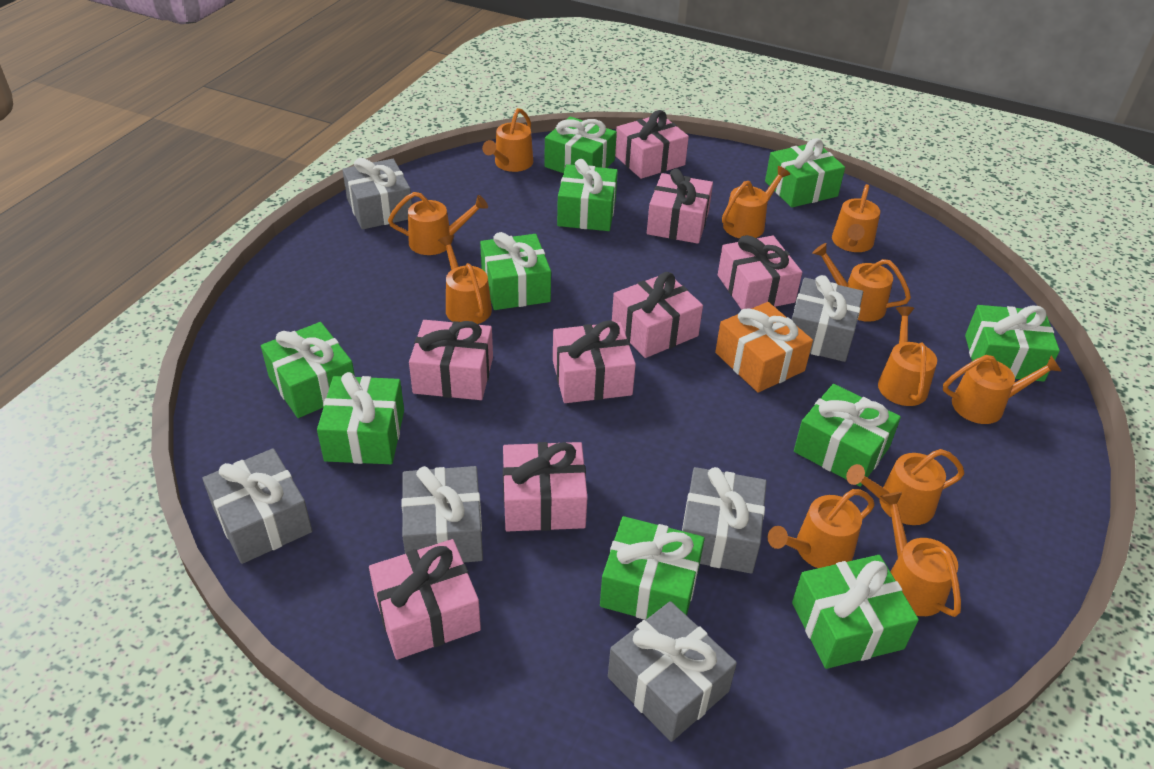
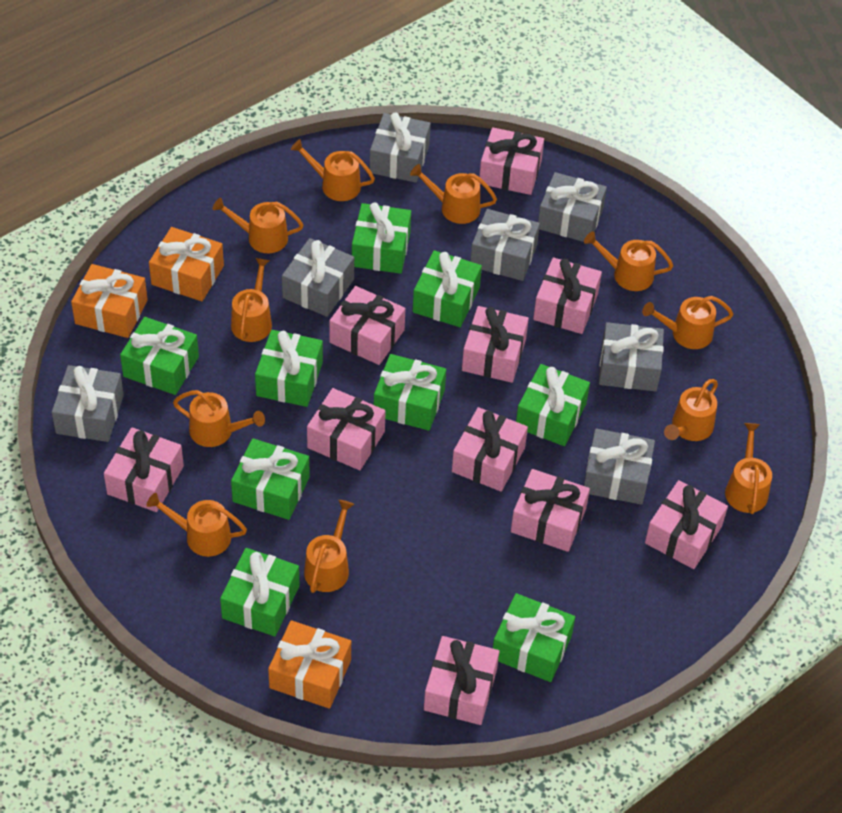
green gift: [261,322,355,418] [317,372,404,464] [480,232,551,310] [545,116,617,173] [557,159,618,231] [600,516,705,620] [765,138,845,208] [792,555,919,669] [794,384,901,487] [965,305,1060,382] = 10 -> [120,317,199,395] [220,548,300,636] [231,438,310,520] [255,330,323,407] [352,202,411,274] [374,354,446,431] [413,250,482,327] [493,593,575,682] [516,364,590,446] = 9
grey gift: [202,448,312,564] [342,158,412,230] [401,466,483,563] [608,601,737,742] [682,467,767,574] [792,275,863,362] = 6 -> [52,365,124,442] [282,238,354,317] [370,112,431,183] [470,209,540,281] [538,172,607,242] [584,428,655,505] [599,322,664,391] = 7
orange gift: [715,302,813,393] = 1 -> [71,264,148,338] [149,227,224,301] [268,620,351,709] = 3
pink gift: [369,539,481,660] [409,320,493,400] [503,442,588,531] [553,321,636,403] [612,272,703,358] [615,110,689,179] [647,169,713,244] [718,235,802,310] = 8 -> [104,427,184,512] [307,388,386,470] [329,286,406,365] [424,636,499,725] [452,407,528,492] [462,306,529,383] [479,127,544,195] [511,469,590,552] [533,258,602,334] [645,480,728,569] = 10

